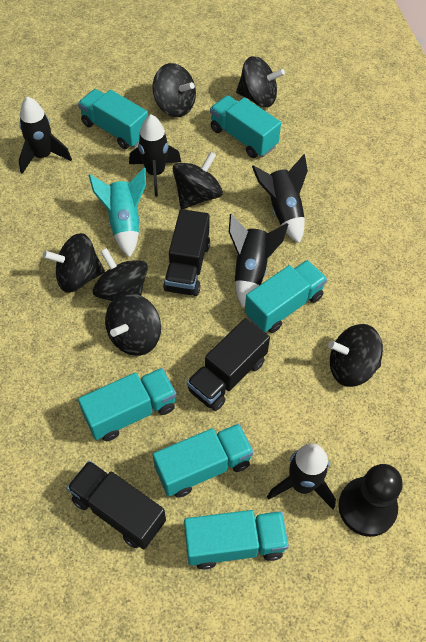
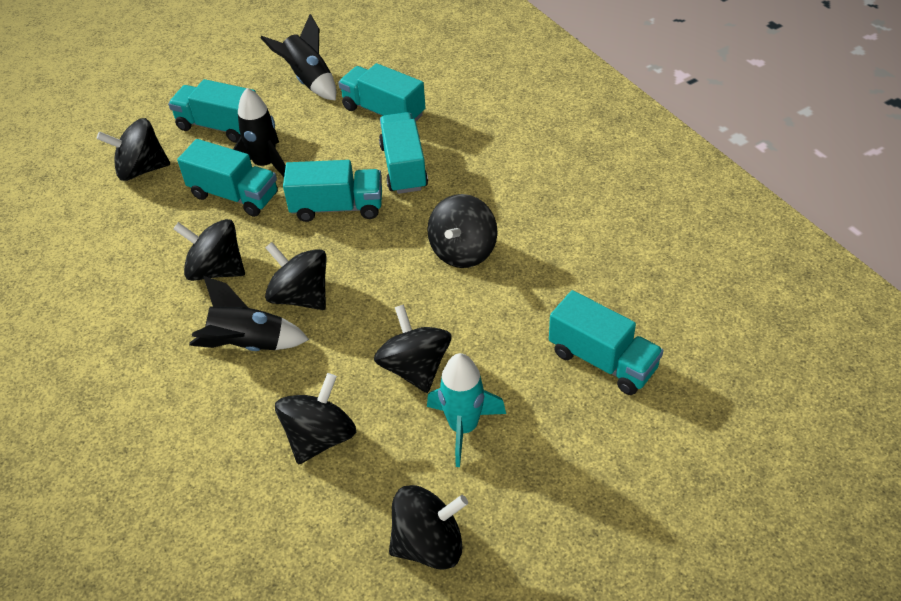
black pawn: [338,464,403,537] = 1 -> none = 0
black rocket: [19,96,72,174] [129,115,181,197] [229,214,288,308] [252,154,308,244] [267,444,336,509] = 5 -> [189,276,309,351] [233,88,286,177] [260,14,336,101] = 3
black truck: [67,461,166,549] [163,209,210,296] [187,318,270,411] = 3 -> none = 0

